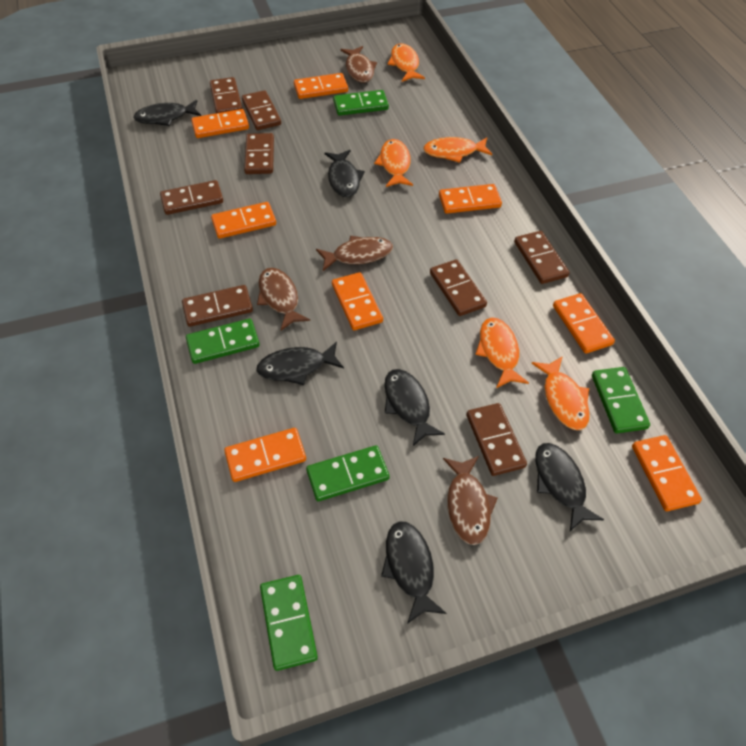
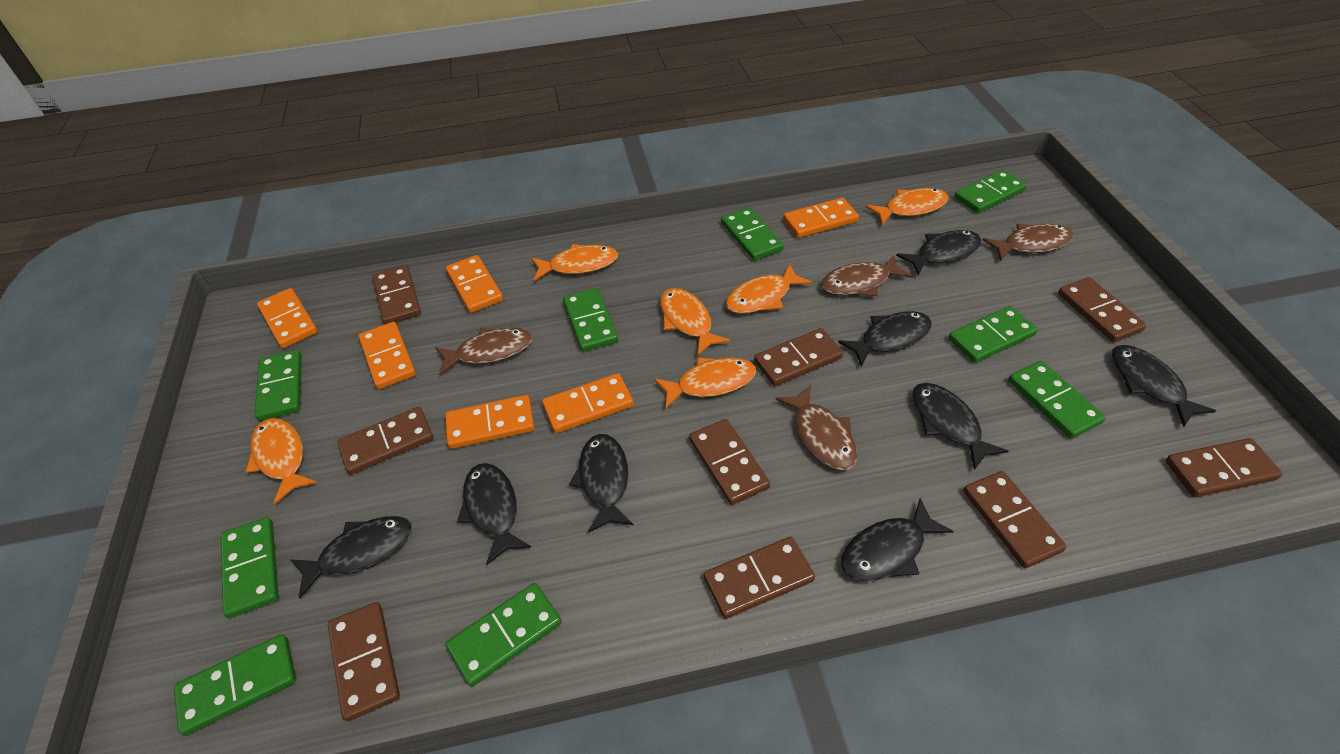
black fish: [133,100,201,126] [256,342,344,385] [324,150,365,197] [381,522,446,624] [384,369,445,446] [535,443,604,531] = 6 -> [290,516,412,599] [457,463,531,565] [569,434,633,533] [838,311,932,367] [841,498,954,582] [896,230,981,275] [913,383,1008,470] [1112,345,1216,427] = 8
brown domino: [160,180,223,215] [182,285,253,327] [210,77,242,113] [242,90,281,130] [244,133,274,174] [430,259,487,316] [466,403,527,476] [514,231,570,284] = 8 -> [328,602,400,721] [337,407,434,475] [373,265,421,324] [689,419,770,505] [704,537,815,619] [754,328,843,386] [963,471,1067,568] [1058,277,1146,342] [1166,438,1283,497] = 9
green domino: [186,319,260,364] [260,575,318,671] [306,445,390,501] [333,90,389,116] [592,367,650,433] = 5 -> [174,634,296,736] [221,517,279,618] [255,350,302,421] [446,583,562,687] [563,288,618,352] [721,207,784,260] [949,306,1038,363] [954,170,1027,213] [1008,361,1106,439] = 9
orange domino: [191,109,249,138] [211,202,276,239] [224,428,306,482] [294,73,348,99] [332,272,383,330] [439,184,502,214] [553,293,615,353] [632,435,702,511] = 8 -> [257,288,318,348] [358,322,416,389] [445,395,535,449] [446,255,503,313] [542,373,634,433] [783,198,859,238] = 6
orange fish: [374,139,413,187] [388,43,425,82] [423,137,492,163] [475,318,529,388] [531,356,590,430] = 5 -> [245,418,317,504] [531,244,618,281] [654,357,756,409] [660,288,730,355] [726,264,812,314] [865,188,949,225] = 6

